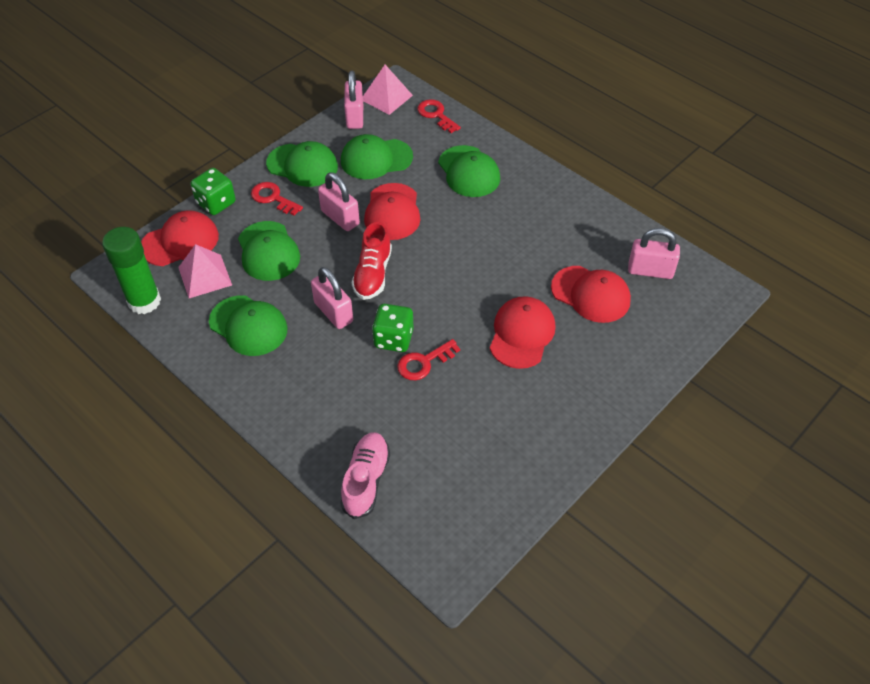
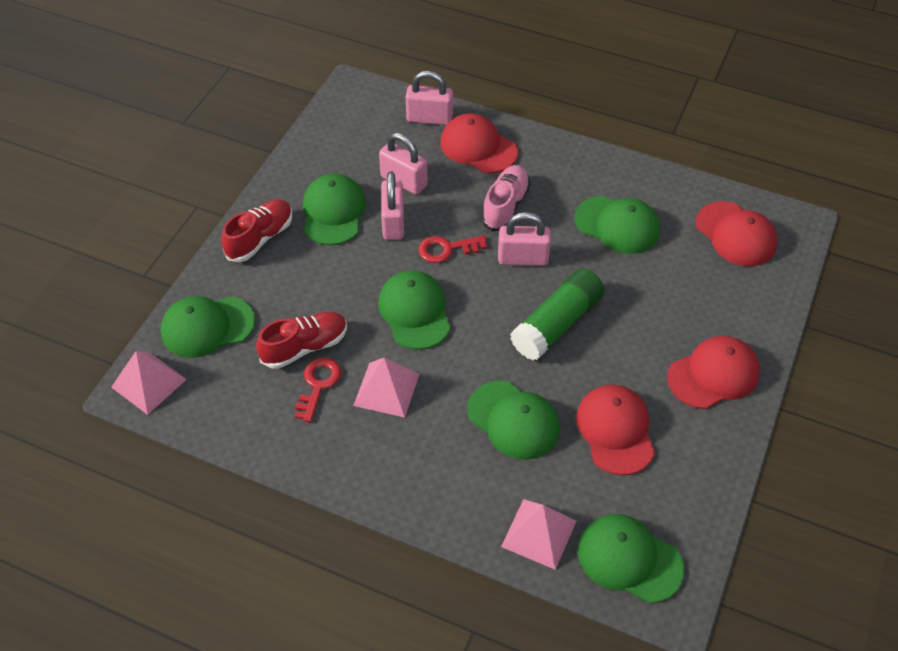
green cap: [209,295,288,356] [238,221,300,281] [266,141,338,187] [341,134,413,179] [438,145,500,197] = 5 -> [161,296,255,358] [303,174,366,245] [378,271,451,350] [467,380,560,460] [575,196,660,254] [578,514,684,603] = 6
green dice: [191,168,236,215] [372,304,414,352] = 2 -> none = 0
pink pyramid: [178,244,232,298] [363,65,413,115] = 2 -> [111,351,187,415] [353,358,419,418] [501,499,576,570] = 3
red key: [251,182,303,215] [397,339,460,380] [417,99,461,133] = 3 -> [295,358,341,422] [418,235,487,263] = 2
red shoe: [352,222,392,300] = 1 -> [221,199,292,262] [256,312,347,369] = 2

